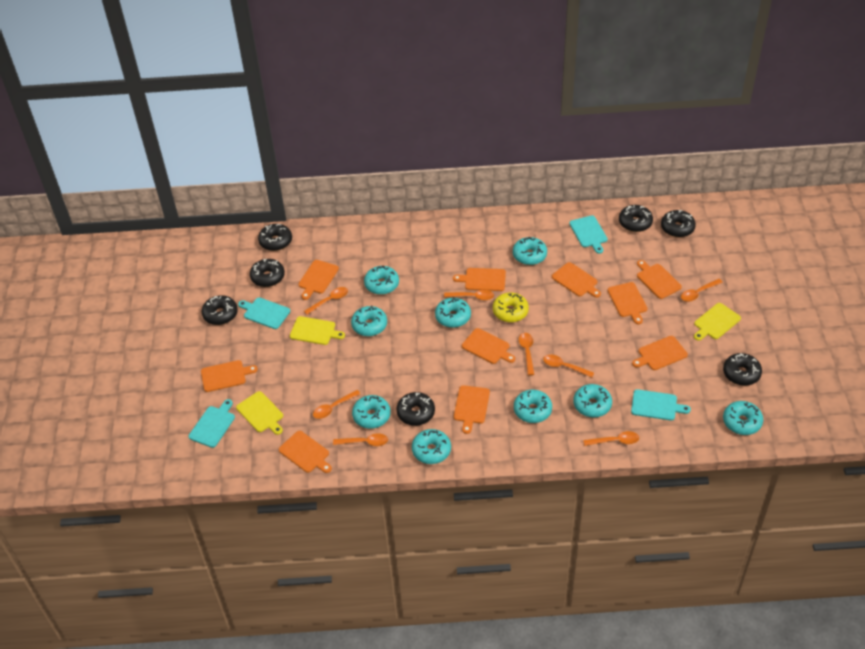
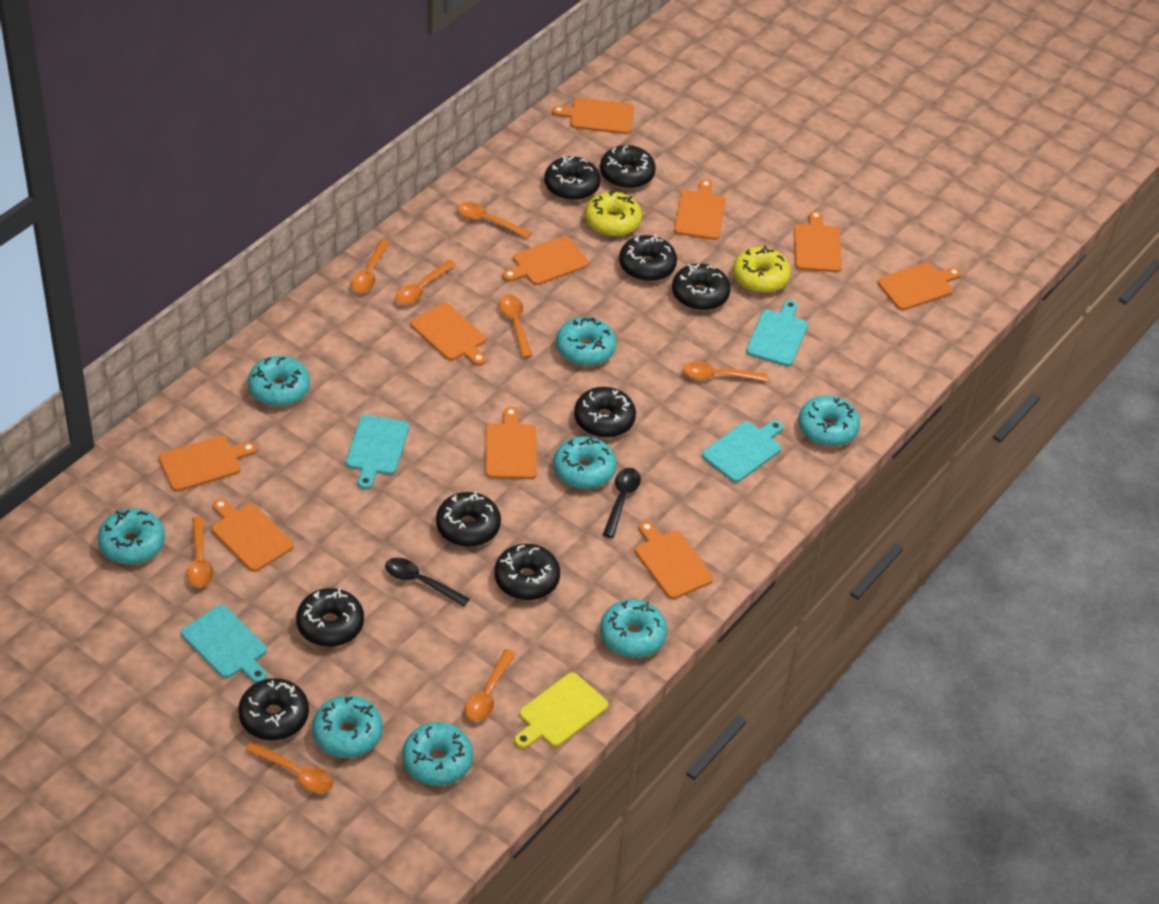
black donut: [202,295,238,325] [250,258,285,287] [258,224,292,251] [396,392,435,426] [619,205,653,232] [661,210,696,237] [723,353,762,386] = 7 -> [238,678,309,740] [296,588,364,647] [436,491,501,547] [494,544,560,600] [544,156,601,201] [574,387,636,438] [600,145,656,189] [619,235,677,281] [672,264,731,310] = 9
black spoon: none = 0 -> [385,557,470,606] [603,468,641,538] = 2
turquoise donut: [351,305,387,336] [352,395,391,429] [364,266,399,295] [412,429,451,464] [435,297,471,328] [513,237,547,265] [514,390,552,423] [573,384,612,417] [723,401,763,435] = 9 -> [98,508,165,565] [248,356,310,406] [312,695,383,758] [402,722,473,786] [553,435,616,489] [556,317,616,366] [600,599,667,658] [798,396,860,446] = 8
yellow cutting board: [236,391,283,435] [290,316,345,345] [694,303,741,341] = 3 -> [514,673,608,749] = 1
yellow donut: [493,293,529,322] = 1 -> [585,191,642,237] [733,245,791,293] = 2

